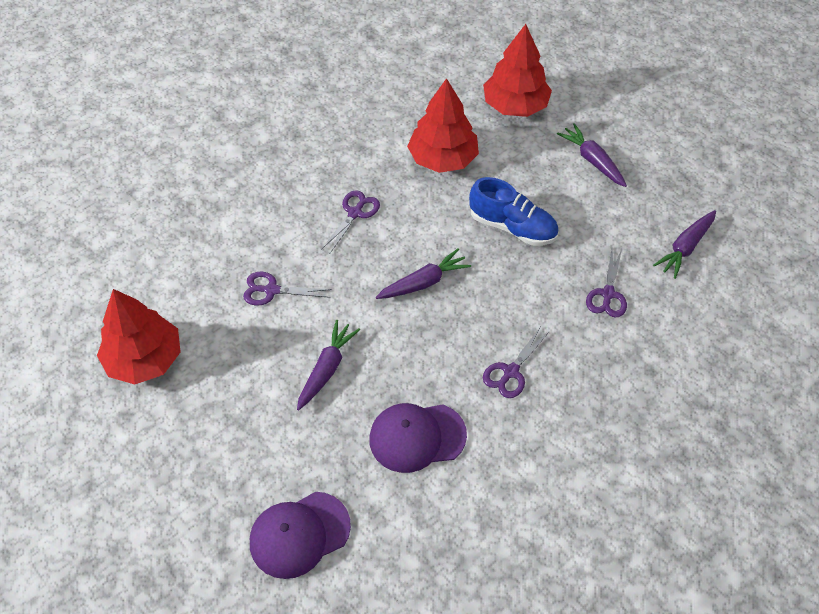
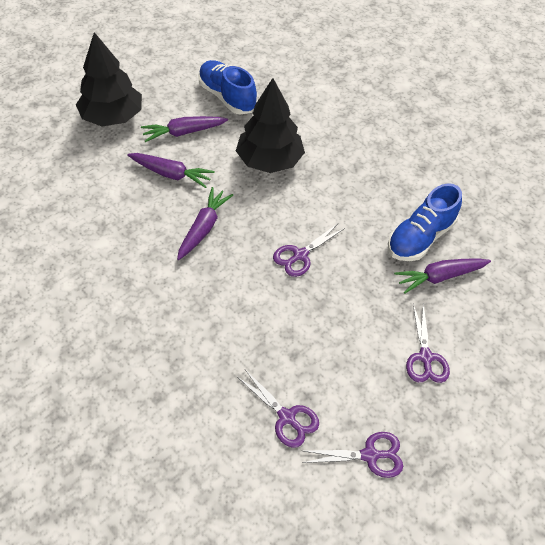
black tree: none = 0 -> [76,32,142,126] [236,78,305,173] = 2
blue shoe: [469,177,559,246] = 1 -> [198,60,257,114] [388,183,462,261] = 2
purple cap: [250,492,351,579] [369,403,467,473] = 2 -> none = 0
red tree: [97,289,181,385] [407,78,479,173] [483,24,552,117] = 3 -> none = 0

